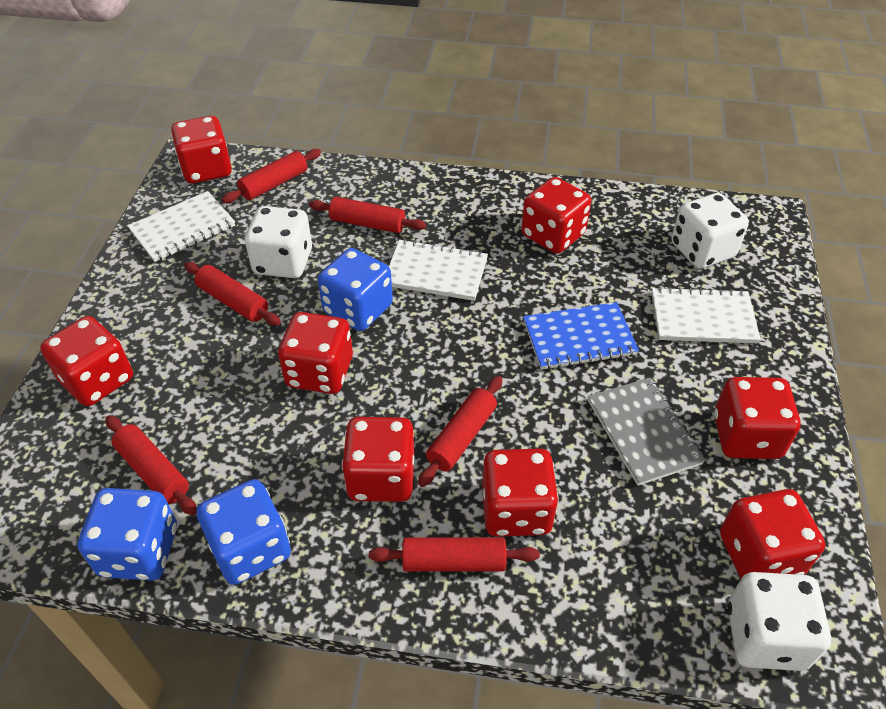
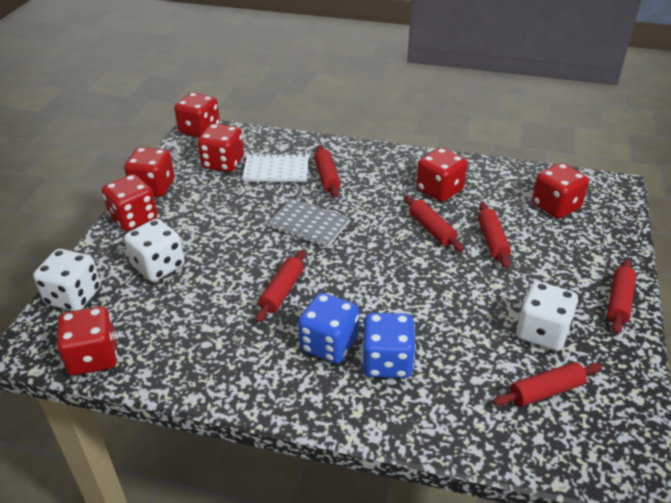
blue dice: [78,488,177,581] [196,479,291,585] [318,248,393,331] = 3 -> [298,293,359,364] [362,313,416,378] = 2
blue notebook: [523,302,639,370] = 1 -> none = 0
red dice: [40,316,133,406] [171,116,232,183] [278,312,353,394] [342,417,414,502] [482,448,559,537] [521,177,591,254] [714,377,801,459] [720,489,825,578] = 8 -> [56,306,117,375] [102,174,157,231] [124,147,175,197] [174,92,220,138] [198,124,244,172] [416,147,467,202] [532,163,589,219] = 7
white notebook: [127,191,235,262] [389,239,488,301] [652,287,761,343] = 3 -> [242,153,309,182] = 1

